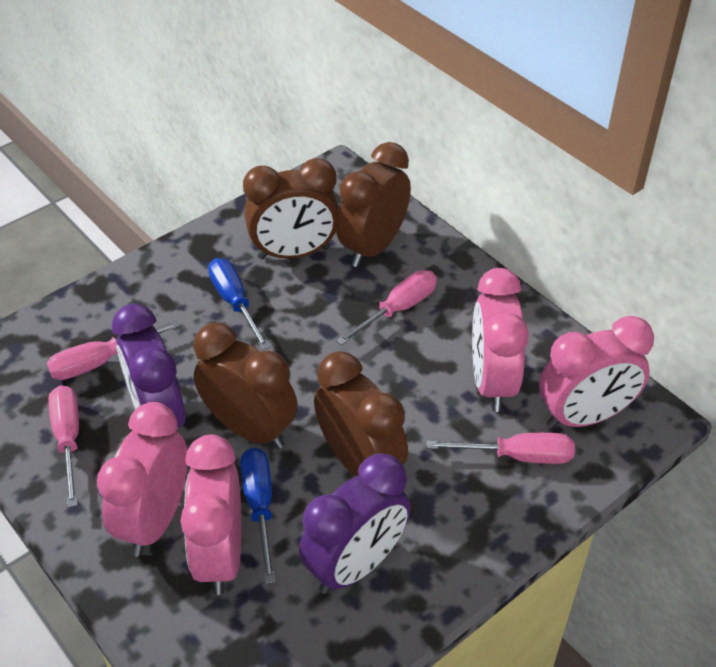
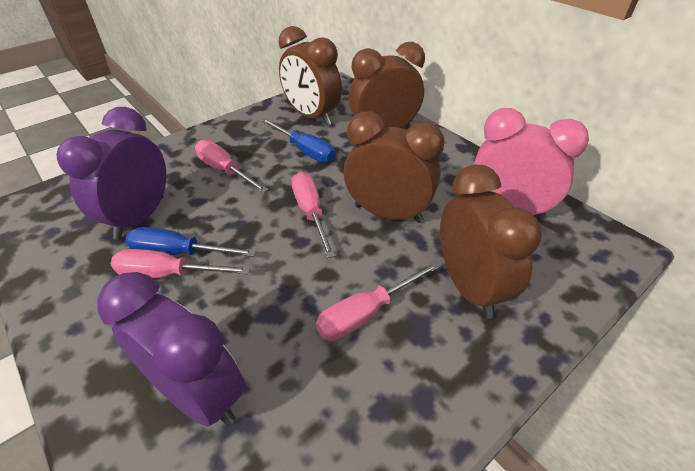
pink clock: [97,402,187,556] [180,435,241,595] [472,268,529,412] [539,316,654,429] = 4 -> [474,108,589,220] = 1

